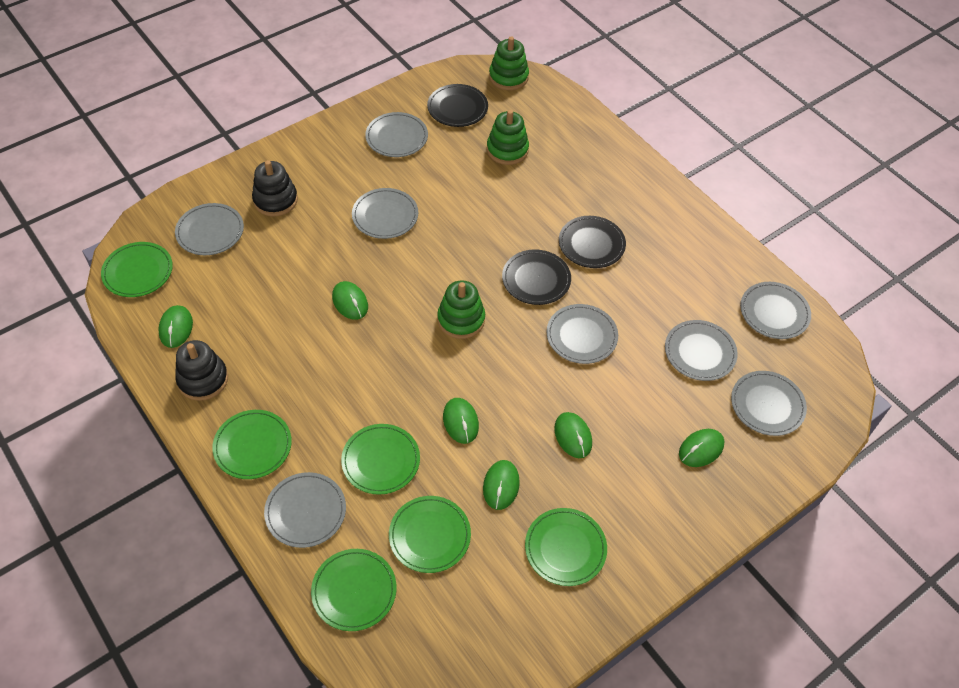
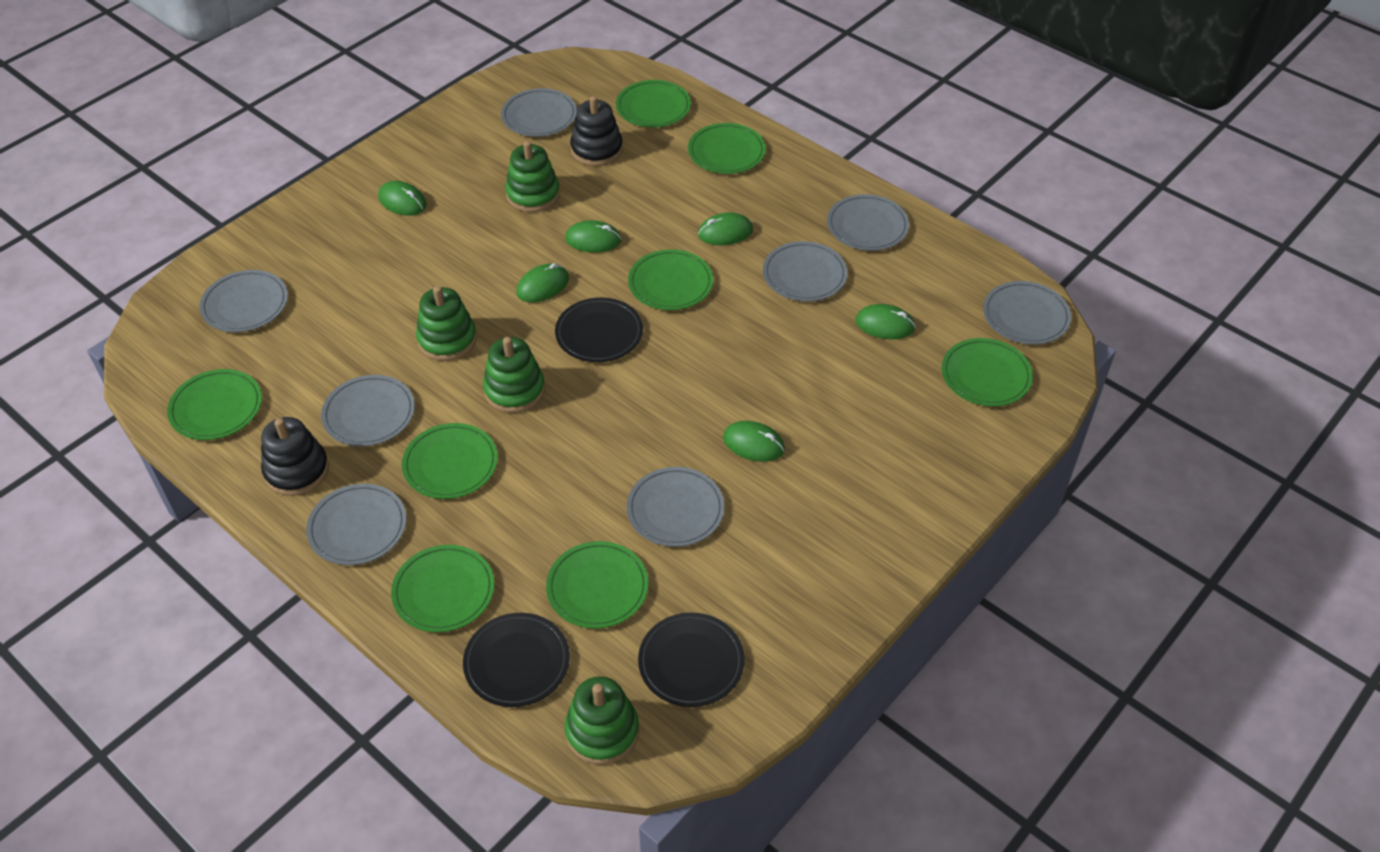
green plate: [101,242,173,297] [212,410,292,479] [311,549,397,631] [341,424,420,495] [389,496,471,573] [525,508,607,586] = 6 -> [167,369,262,440] [391,545,495,632] [402,423,498,499] [546,541,649,629] [616,80,691,128] [628,249,713,310] [688,123,766,174] [942,338,1033,406] = 8
green stacking toy: [437,280,485,339] [487,110,529,165] [489,36,529,90] = 3 -> [416,286,477,361] [483,337,545,413] [505,141,560,212] [565,676,639,765] = 4

